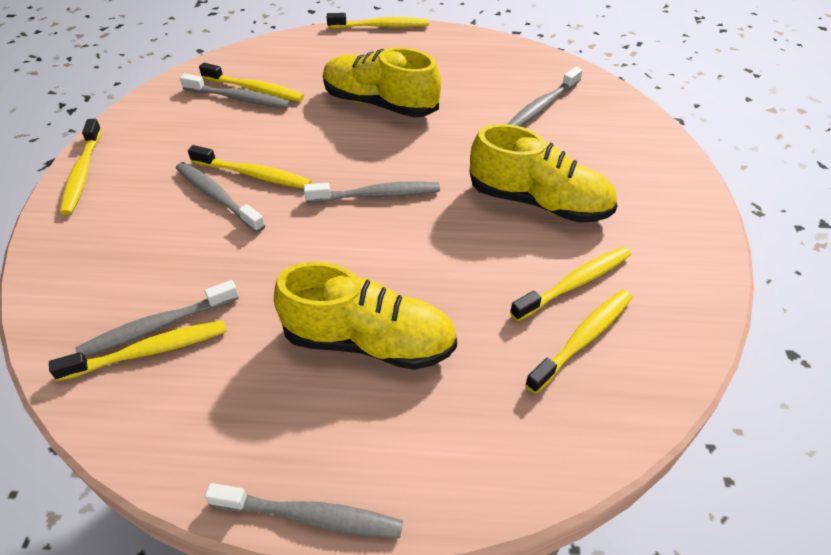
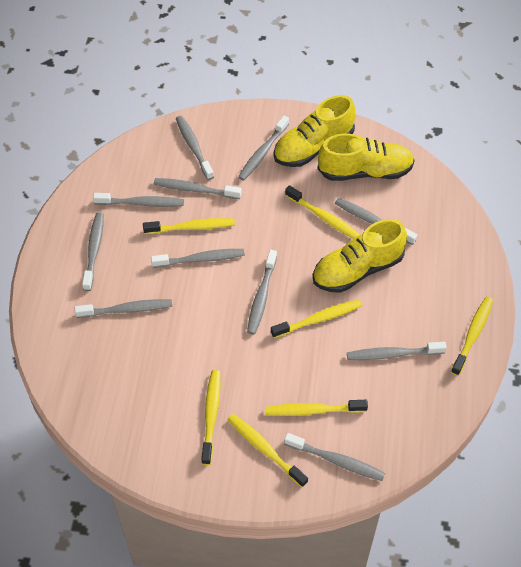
grey toothbrush: [76,280,239,357] [176,162,265,233] [180,74,290,109] [205,483,403,538] [304,181,440,203] [508,67,583,127] = 6 -> [75,299,172,318] [82,213,104,291] [93,193,184,207] [151,249,245,268] [154,178,242,199] [176,116,214,180] [238,116,289,181] [247,250,277,335] [284,433,385,481] [335,198,417,245] [347,342,447,360] = 11

